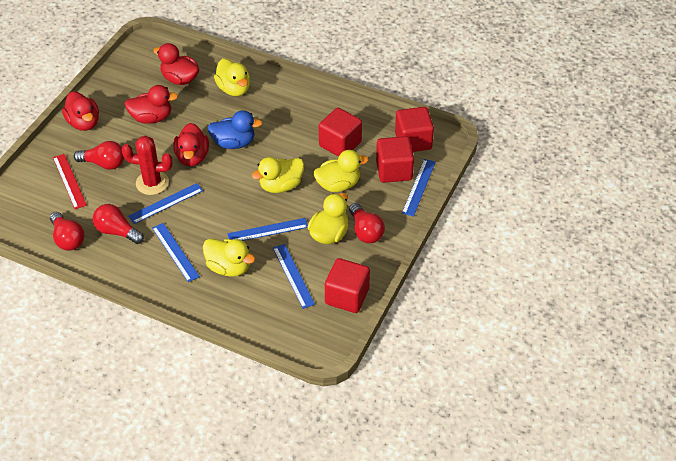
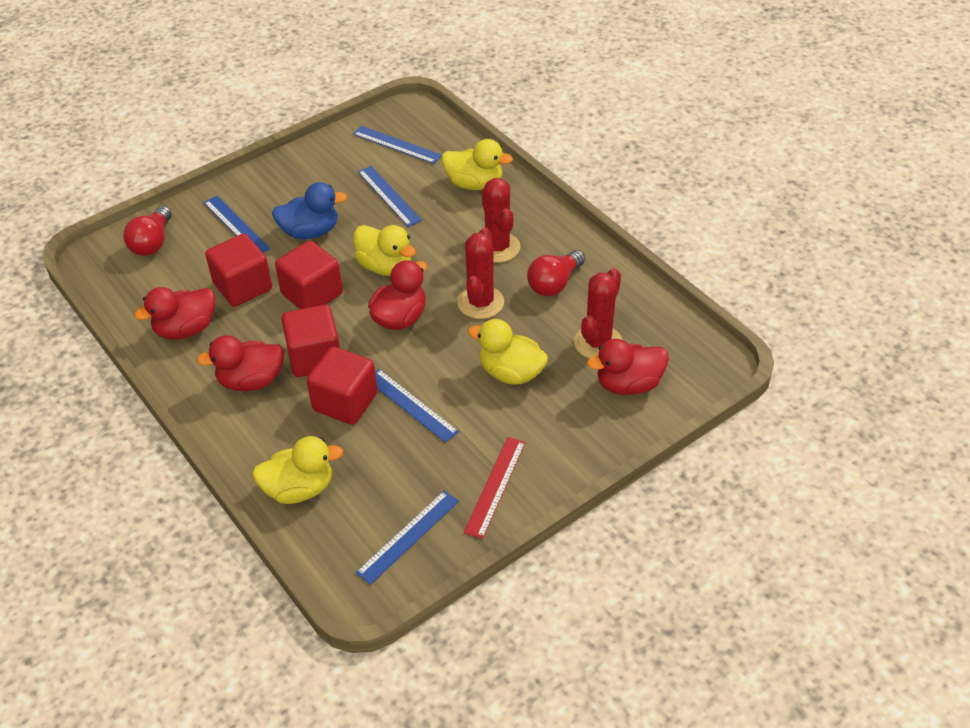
red cactus: [121,136,173,195] = 1 -> [457,227,504,319] [482,178,520,263] [574,268,622,359] = 3
red light bulb: [50,212,85,251] [74,141,124,170] [93,204,144,244] [349,203,385,243] = 4 -> [123,206,172,256] [527,250,585,296] = 2
yellow duck: [203,238,255,277] [214,59,250,96] [252,157,304,193] [307,193,348,244] [313,150,369,192] = 5 -> [252,436,343,504] [354,225,416,276] [442,139,513,190] [468,319,548,385] = 4

